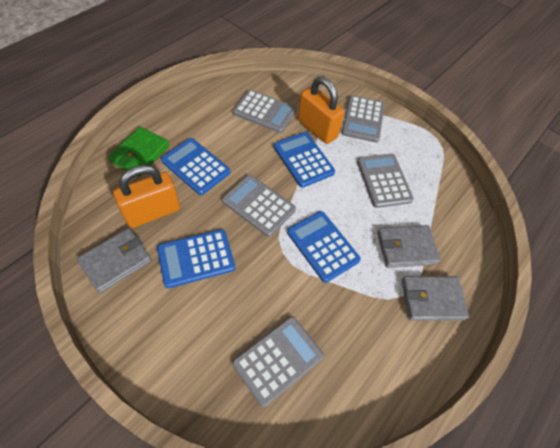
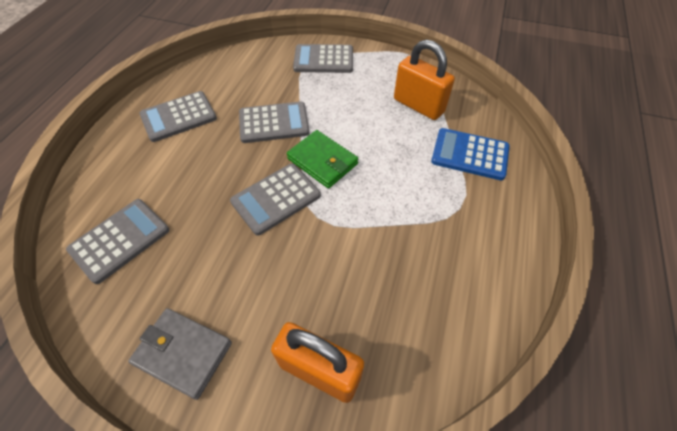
blue calculator: [157,229,235,288] [161,138,231,195] [274,132,335,188] [287,211,361,283] = 4 -> [431,128,510,180] = 1
grey wallet: [77,228,152,293] [377,225,441,268] [402,276,469,321] = 3 -> [128,308,232,400] = 1

